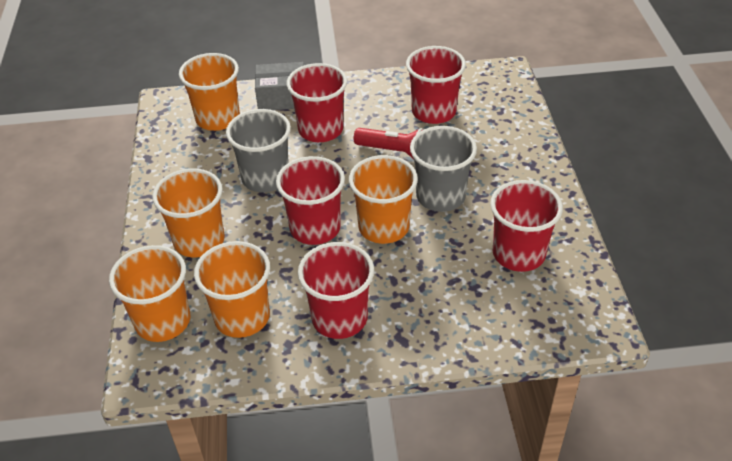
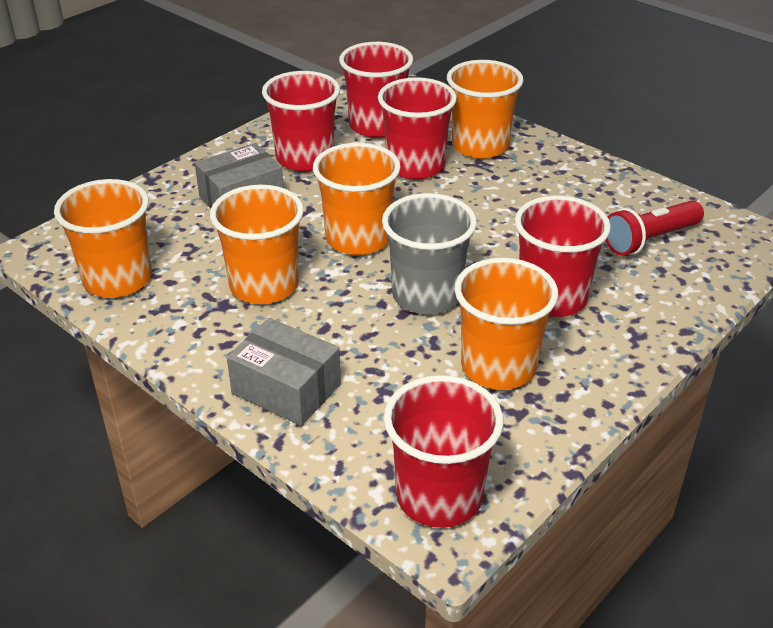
grey box: [255,62,304,110] = 1 -> [195,143,284,209] [227,318,341,426] = 2
grey cup: [226,109,291,192] [410,126,477,212] = 2 -> [382,193,477,314] = 1

